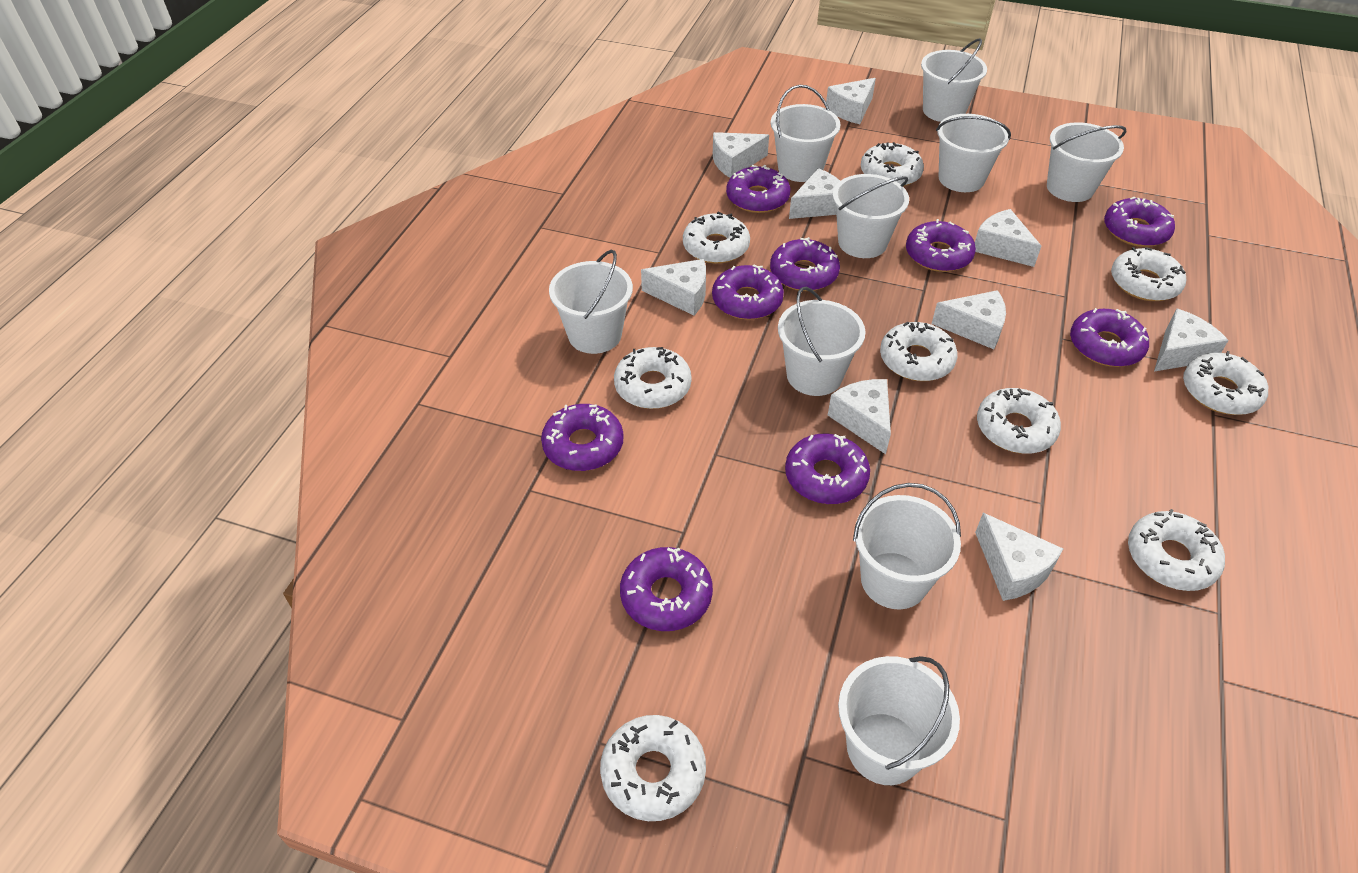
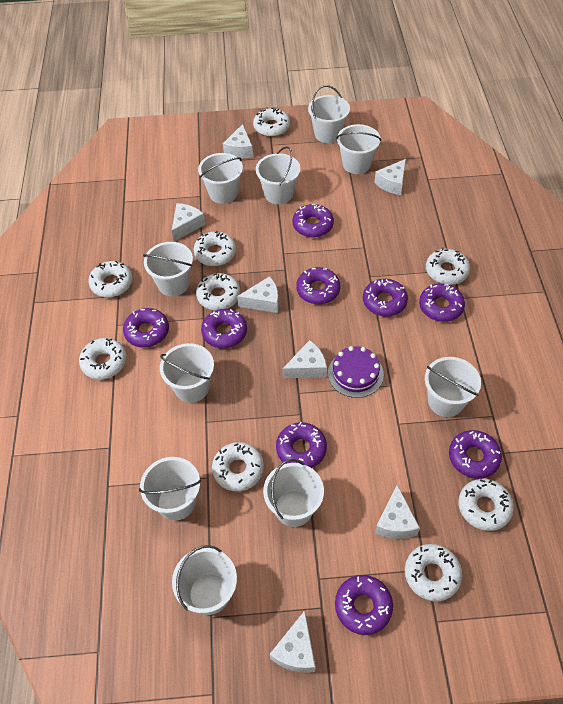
purple cake: none = 0 -> [328,346,384,398] = 1
white bucket: [549,249,633,354] [771,85,840,182] [778,287,866,396] [833,174,909,258] [838,656,960,785] [853,483,961,609] [921,38,987,122] [936,114,1011,192] [1047,122,1127,202] = 9 -> [139,457,201,520] [143,242,193,296] [160,343,214,403] [172,545,237,615] [198,153,243,204] [256,146,300,204] [263,459,324,527] [308,85,350,143] [336,124,381,174] [425,357,481,417] = 10
white cheese: [641,259,706,315] [713,132,769,178] [789,168,840,219] [826,78,876,124] [828,379,891,454] [932,290,1006,349] [975,209,1041,267] [975,513,1063,601] [1154,309,1229,371] = 9 -> [172,203,205,242] [223,124,253,158] [237,276,279,313] [270,611,316,673] [283,340,327,378] [374,159,406,195] [375,485,420,539] = 7

